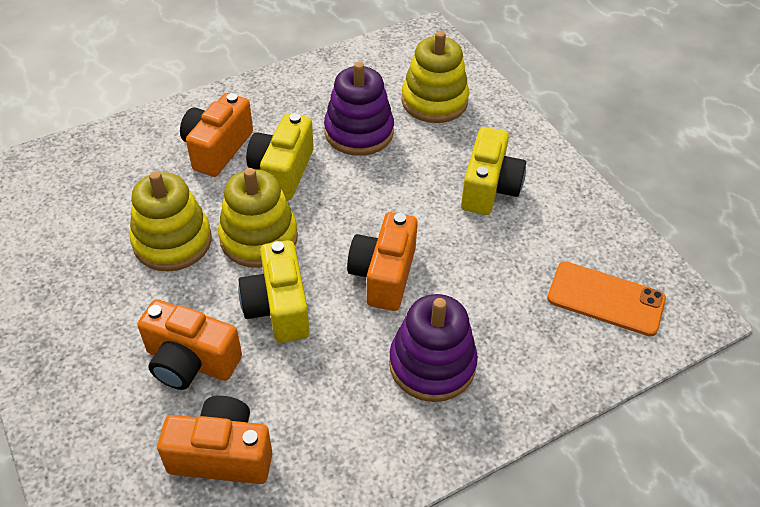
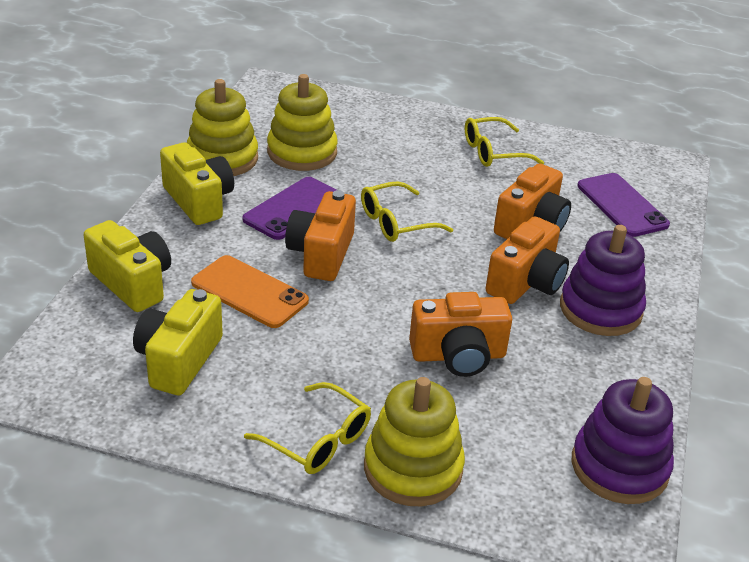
purple phone: none = 0 -> [243,177,337,240] [577,173,670,237] = 2
yellow glasses: none = 0 -> [244,382,371,474] [361,181,453,242] [465,117,544,167] = 3

